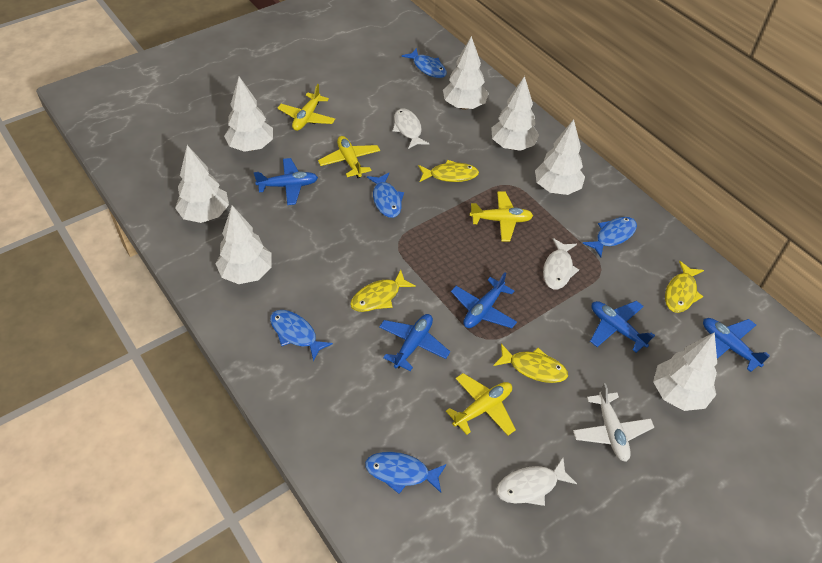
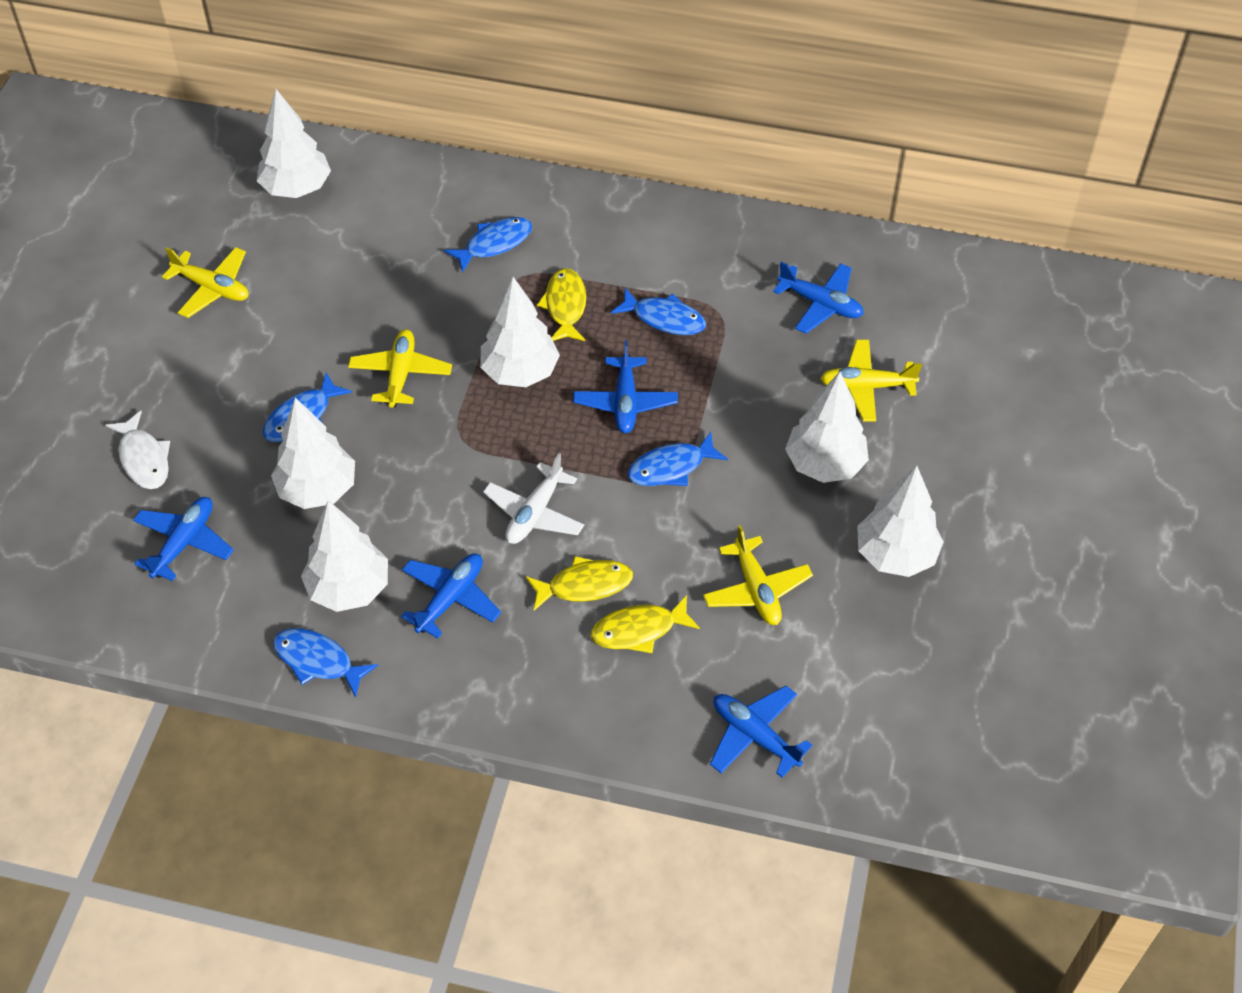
white fish: [393,109,429,149] [496,458,577,506] [543,238,579,290] = 3 -> [105,411,170,489] = 1
white tree: [175,145,229,223] [216,206,272,284] [224,77,273,152] [443,36,489,110] [491,76,539,151] [535,119,585,195] [653,332,717,411] = 7 -> [257,89,331,198] [271,397,355,509] [301,500,388,612] [480,277,560,387] [785,372,869,483] [857,466,943,577] = 6
yellow fish: [350,270,416,312] [418,160,479,182] [493,344,568,383] [665,261,704,313] = 4 -> [526,556,633,611] [537,268,586,341] [591,595,700,653] = 3

